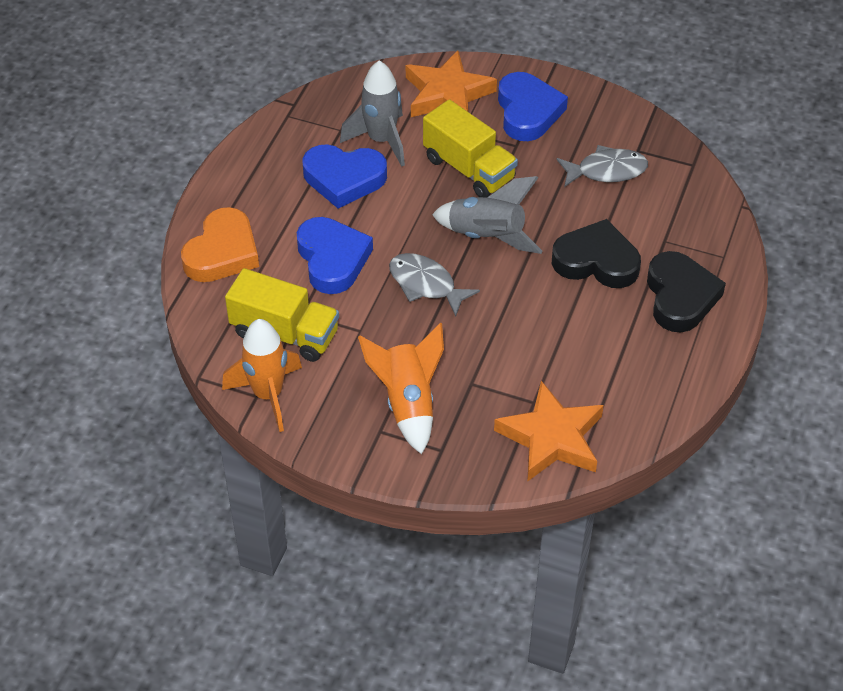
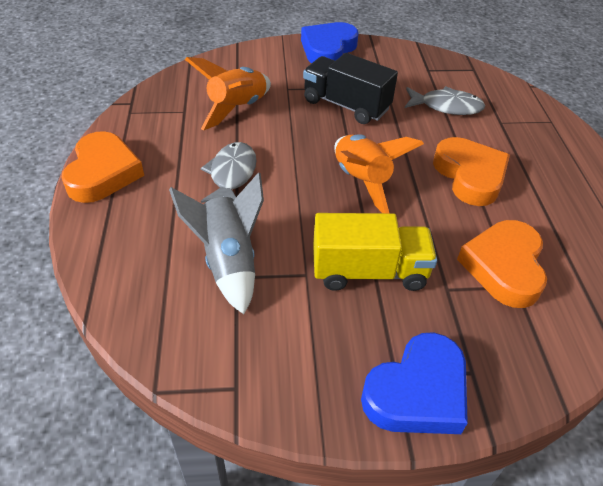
black heart: [552,219,641,288] [647,251,726,332] = 2 -> none = 0
black truck: none = 0 -> [303,53,398,124] = 1
blue heart: [297,217,373,294] [302,144,387,209] [498,72,568,141] = 3 -> [301,22,359,63] [361,332,468,434] = 2
grey rocket: [340,61,405,167] [432,176,542,254] = 2 -> [169,172,264,314] = 1
orange heart: [181,207,259,282] = 1 -> [61,131,144,203] [433,137,510,206] [457,220,547,308] = 3
orange star: [406,50,497,117] [494,381,604,482] = 2 -> none = 0
yellow truck: [225,268,339,362] [423,99,518,197] = 2 -> [313,213,437,291] = 1

